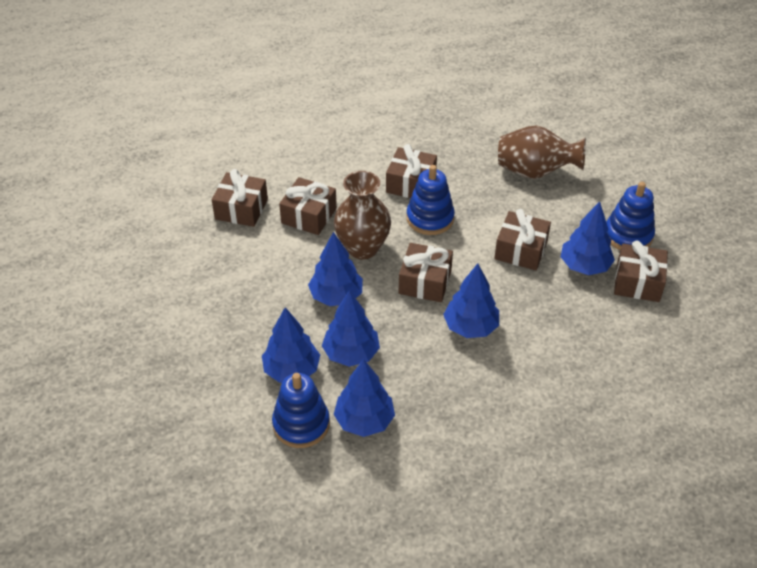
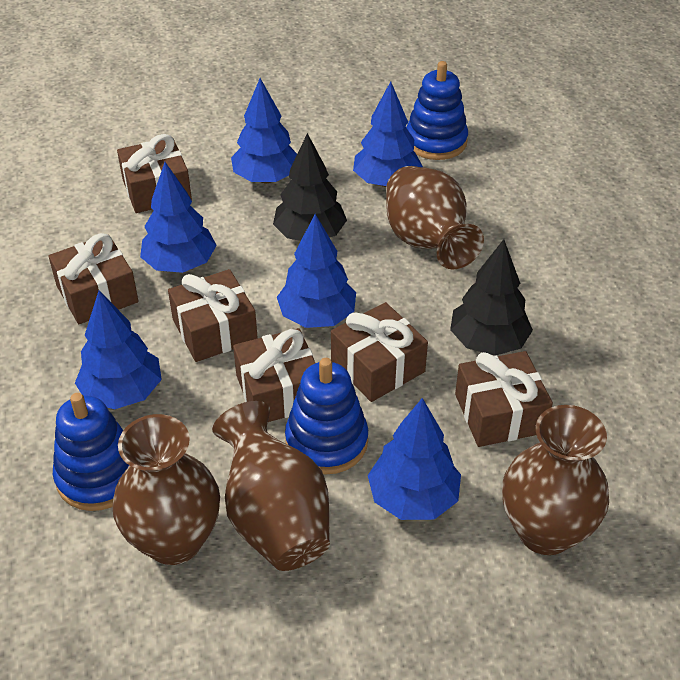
black tree: none = 0 -> [273,133,347,241] [450,239,533,356] = 2
brown vase: [334,171,391,259] [498,125,586,179] = 2 -> [112,414,220,565] [212,401,330,571] [386,166,484,269] [502,405,609,555] = 4

